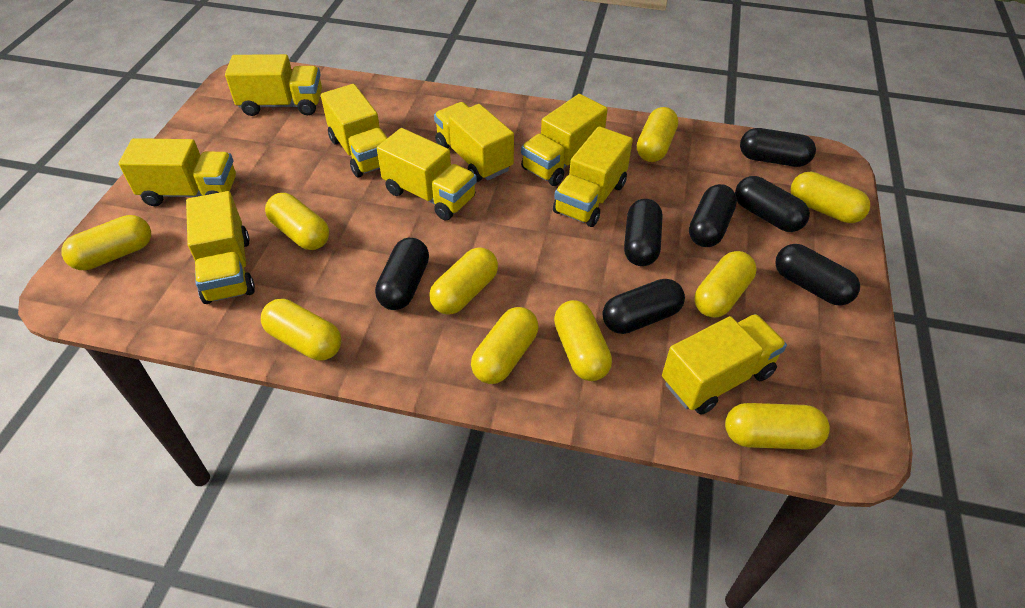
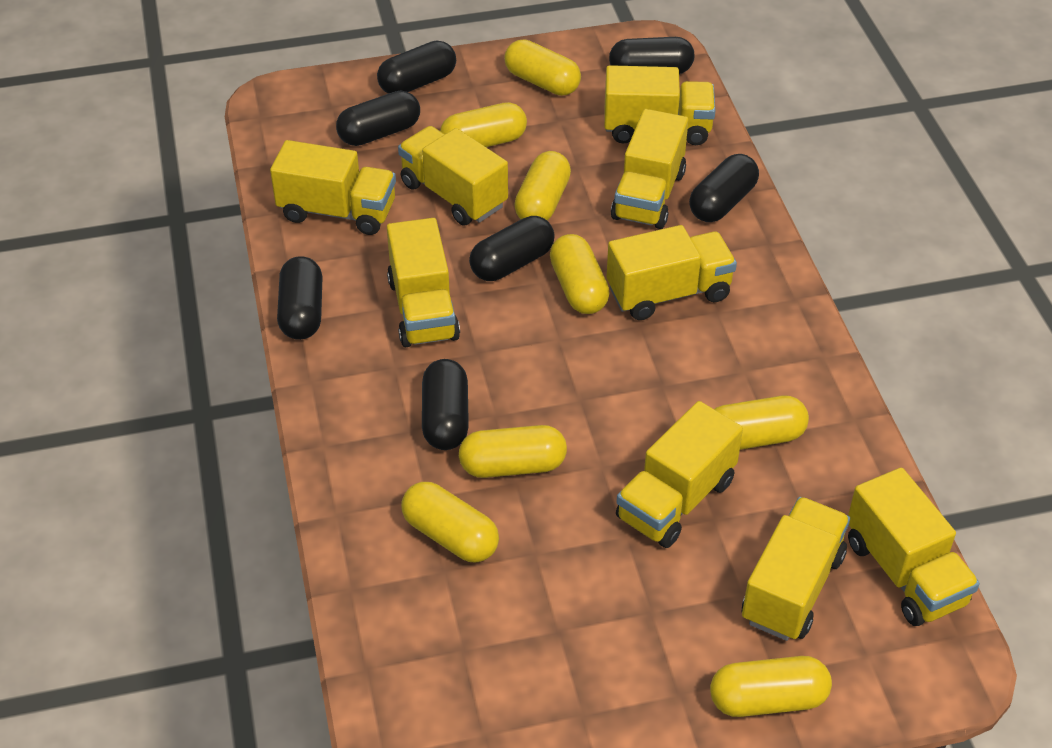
yellow capsule: [61,215,151,270] [261,299,341,361] [265,193,329,250] [429,247,498,315] [471,307,538,384] [554,300,612,381] [637,107,678,162] [695,251,756,318] [725,403,830,450] [791,172,870,223] = 10 -> [401,482,499,562] [440,102,527,147] [459,425,567,478] [504,39,581,96] [514,151,571,221] [550,234,610,314] [710,656,832,717] [714,396,809,450] = 8

